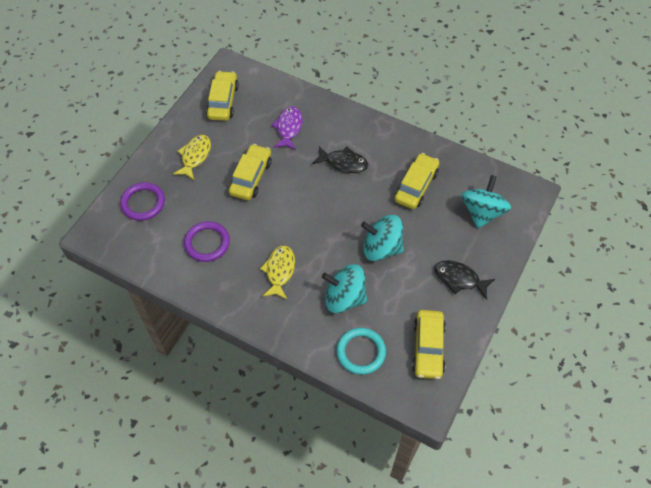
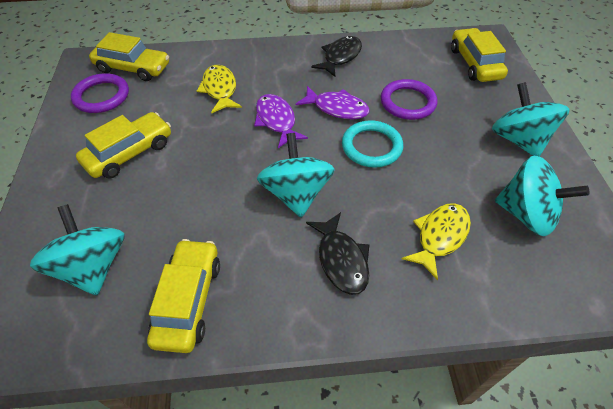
purple fish: [271,106,303,150] = 1 -> [254,94,308,148] [296,86,370,120] = 2
turquoise spinning top: [322,264,367,313] [361,215,404,261] [461,175,511,229] = 3 -> [30,204,125,296] [257,133,335,217] [492,82,570,157] [495,155,589,236] = 4

